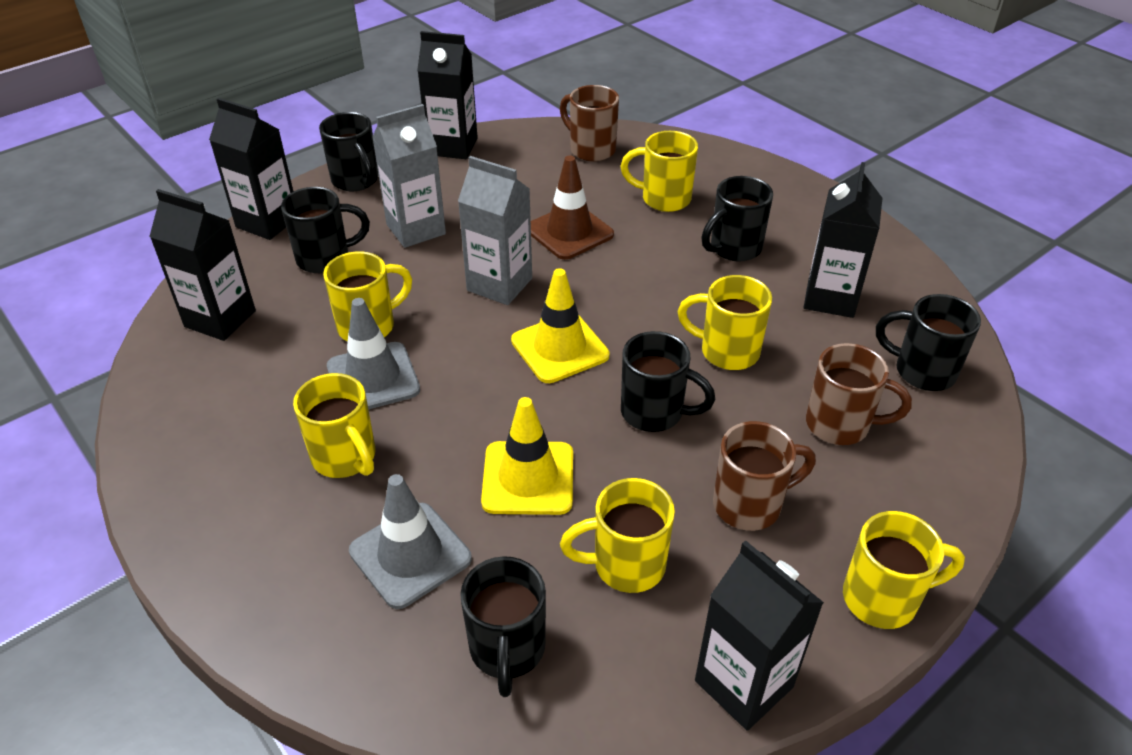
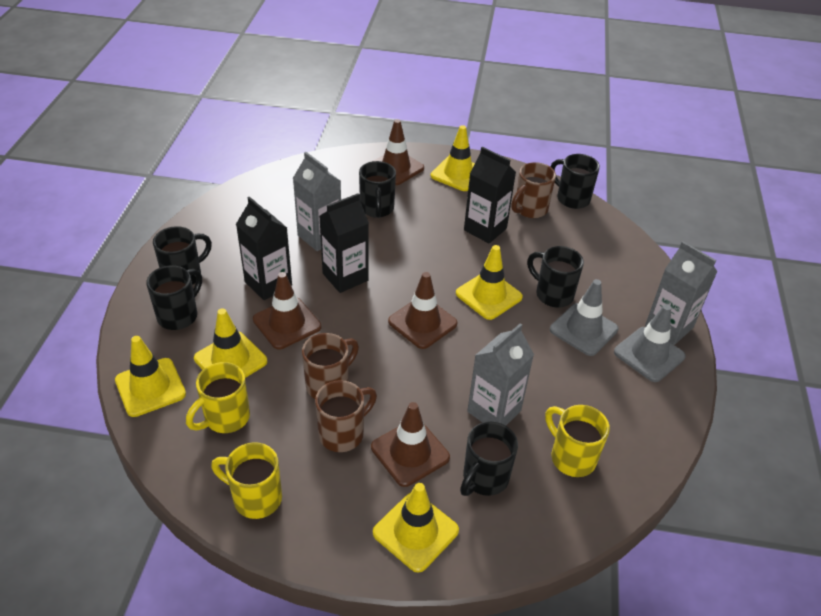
black carton: [149,189,256,341] [209,98,294,240] [417,31,478,159] [695,540,824,731] [804,162,882,318] = 5 -> [236,196,292,300] [319,193,369,293] [464,147,516,244] = 3
brown traffic cone: [531,156,614,260] = 1 -> [253,272,321,349] [371,402,450,487] [373,119,424,185] [388,272,458,349] = 4
grey carton: [372,104,446,248] [458,156,532,305] = 2 -> [293,152,341,251] [467,323,534,426] [645,241,718,345] = 3
yellow mug: [293,373,375,478] [323,251,412,342] [560,478,675,593] [620,131,698,212] [677,275,772,370] [843,511,965,629] = 6 -> [186,362,250,433] [211,442,282,519] [545,405,610,477] = 3
yellow traffic cone: [481,397,573,515] [511,268,610,383] = 2 -> [115,336,186,417] [194,308,267,378] [373,483,459,573] [431,125,475,191] [456,245,523,320] = 5

